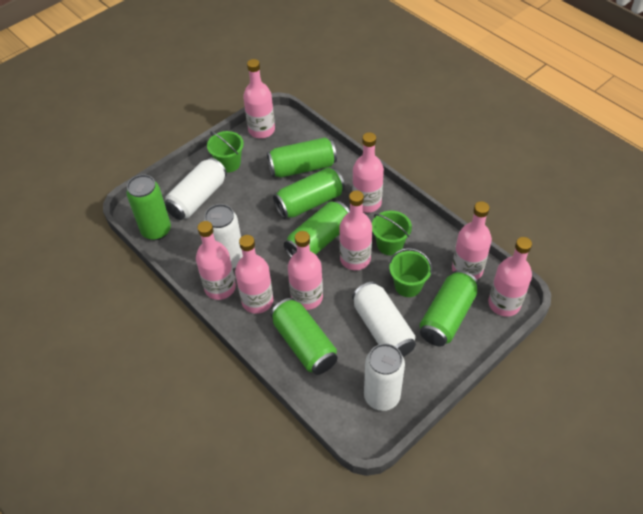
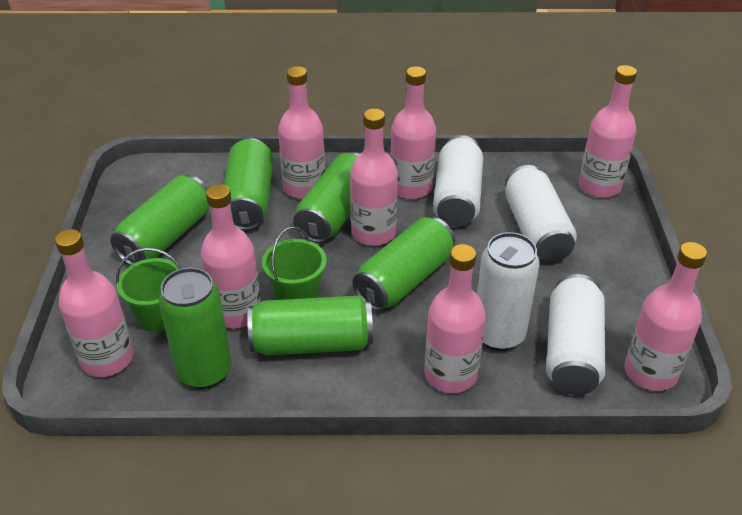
green bucket: [207,131,244,173] [372,211,412,255] [389,248,432,297] = 3 -> [116,248,182,332] [262,227,326,300] = 2

